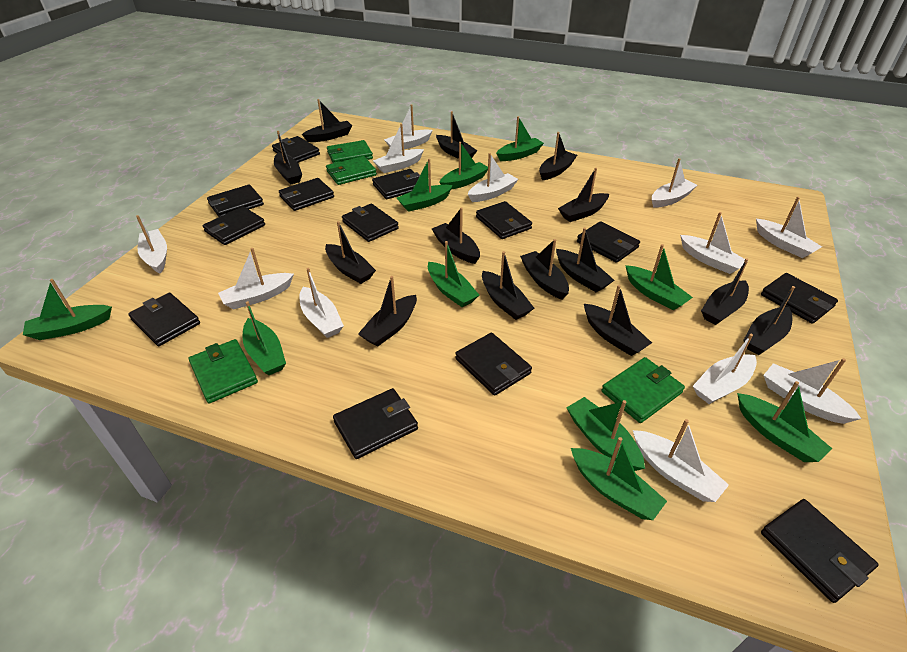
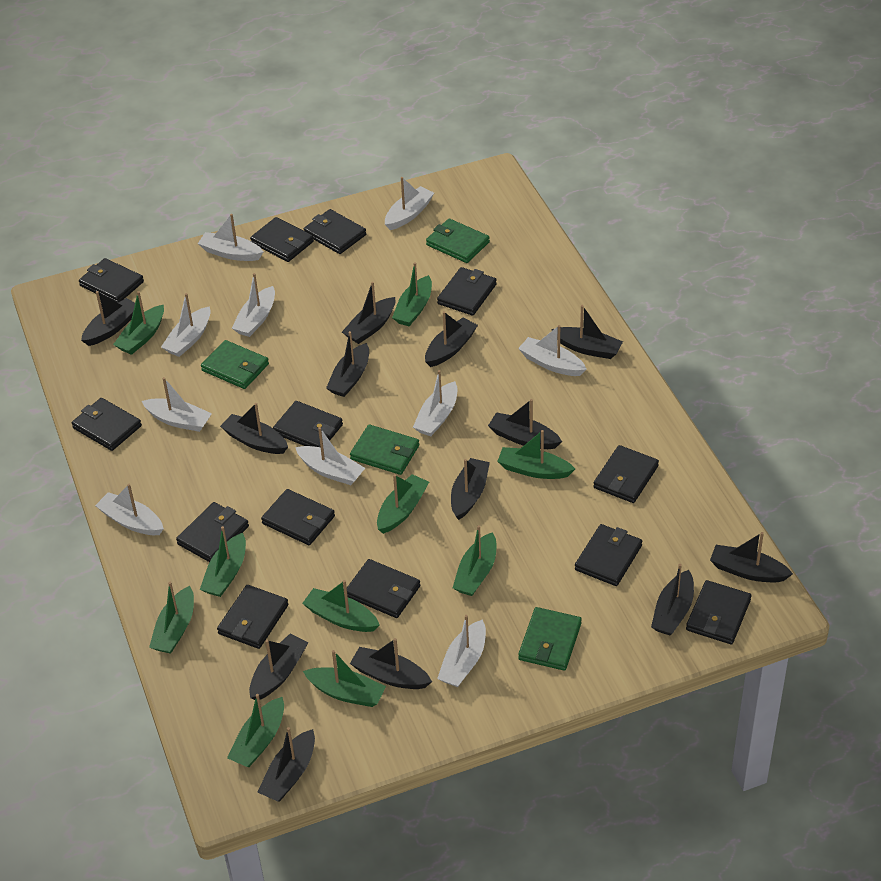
black boat: [274,131,302,184] [302,99,352,142] [325,221,376,284] [358,276,417,347] [432,207,480,264] [436,111,477,159] [482,251,534,320] [520,239,569,300] [539,132,577,180] [556,228,615,292] [558,168,609,222] [584,285,652,356] [701,258,749,325] [743,286,795,355] = 14 -> [81,291,135,346] [220,403,288,454] [249,634,309,700] [257,727,315,802] [326,331,369,397] [342,282,395,344] [350,638,432,689] [425,311,478,367] [451,458,490,520] [488,399,562,449] [551,305,623,359] [651,564,694,635] [710,532,793,582] = 13
white boat: [136,215,167,274] [218,248,294,309] [300,268,344,338] [373,124,424,173] [384,104,433,149] [467,153,518,202] [633,419,729,502] [652,158,697,208] [680,212,745,274] [693,334,757,404] [756,197,822,258] [763,358,862,424] = 12 -> [95,484,164,535] [141,377,212,432] [161,293,211,357] [198,214,263,261] [232,273,275,337] [295,427,365,485] [385,177,434,230] [413,370,458,436] [437,615,486,687] [518,325,587,376] = 10

